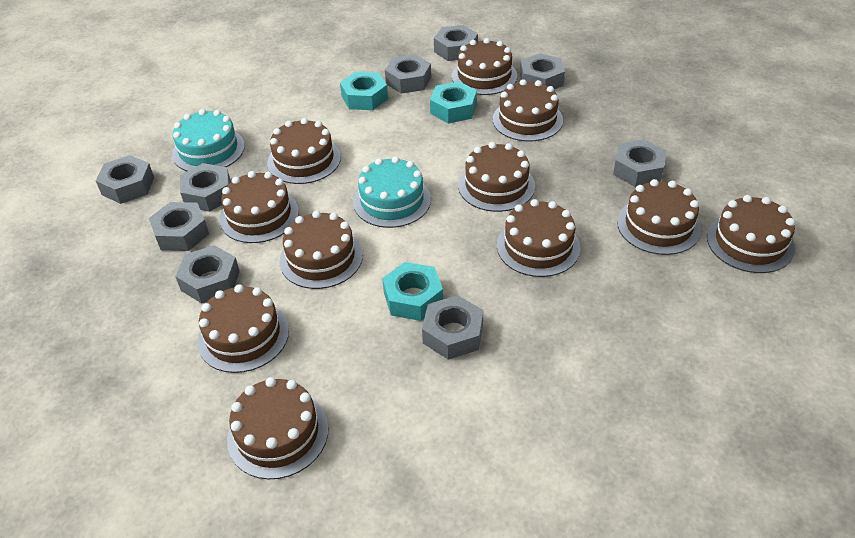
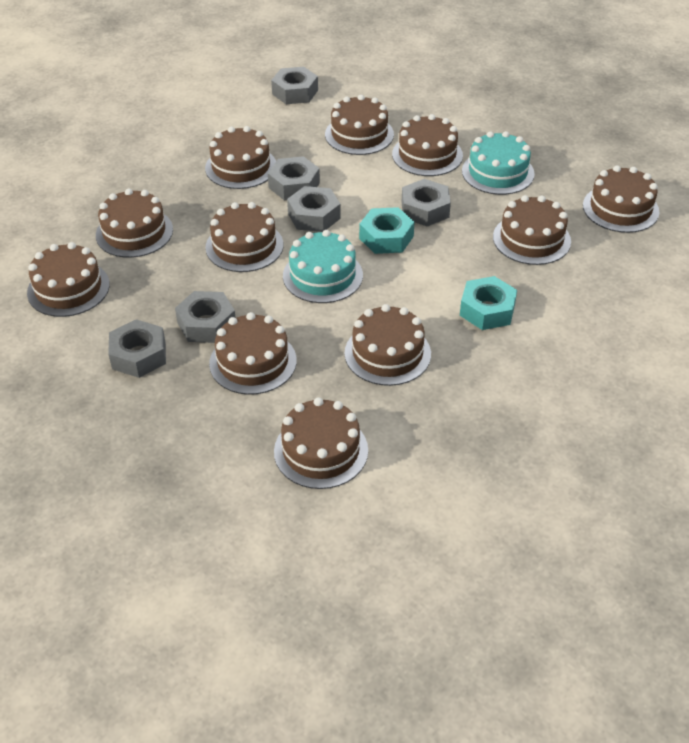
grey nut: [96,155,154,204] [149,202,209,251] [175,245,240,303] [180,163,231,212] [385,55,431,94] [422,295,483,360] [434,25,478,61] [520,53,565,89] [613,139,667,187] = 9 -> [108,319,166,378] [175,291,236,343] [268,156,320,200] [271,67,318,104] [287,186,341,232] [402,179,451,227] = 6
turquoise nut: [340,72,388,110] [382,262,443,321] [430,81,477,124] = 3 -> [359,207,414,254] [460,276,517,330] = 2

